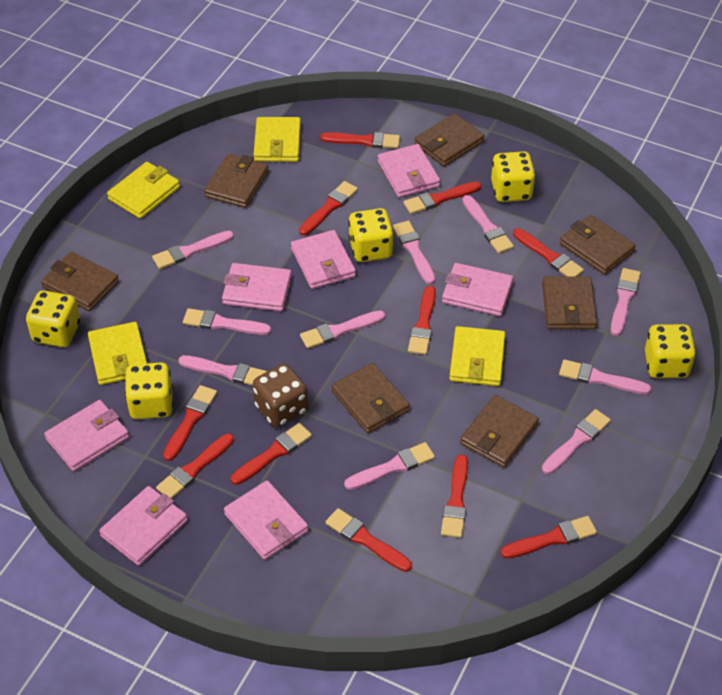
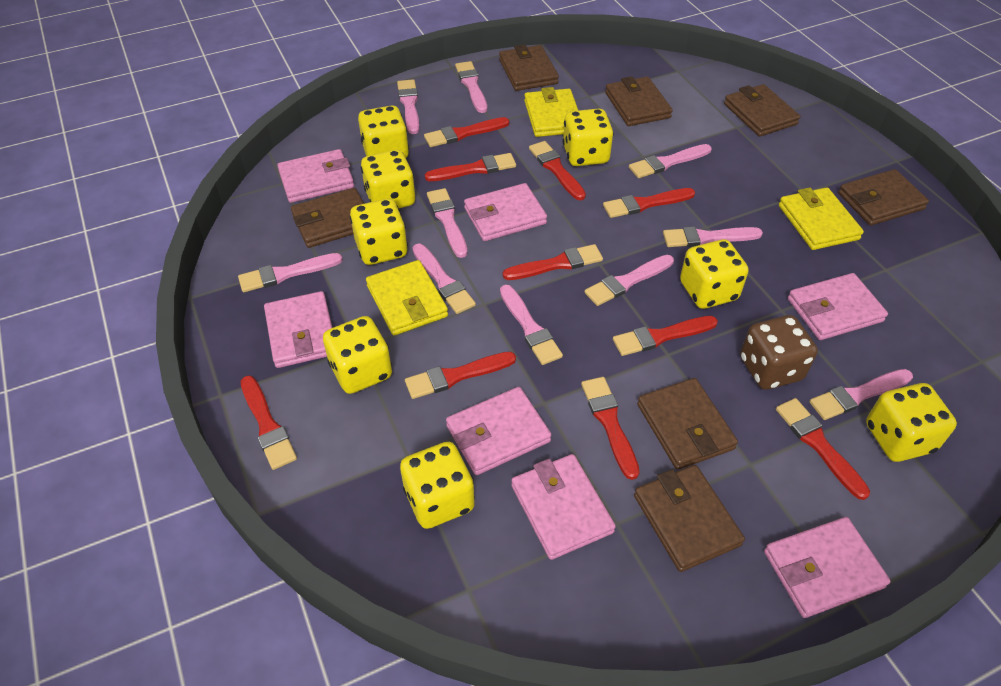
red brush: [156,434,234,499] [163,385,217,461] [231,423,312,485] [299,181,358,235] [320,132,400,149] [325,508,412,572] [403,182,481,214] [408,286,436,355] [441,454,468,538] [501,516,597,559] [513,228,584,277] = 11 -> [241,376,297,470] [405,352,516,399] [424,117,509,147] [425,153,516,181] [503,244,603,280] [529,141,586,200] [581,377,640,480] [603,188,695,218] [613,316,718,356] [776,398,870,500] = 10
yellow dice: [26,291,80,347] [125,362,173,419] [348,208,394,262] [491,151,536,202] [645,324,696,378] = 5 -> [323,316,392,394] [350,199,408,265] [358,105,409,158] [361,150,415,208] [400,442,475,529] [563,109,614,166] [680,239,749,309] [866,383,957,462] = 8
yellow wallet: [88,322,147,385] [107,162,180,219] [254,117,301,162] [449,326,506,386] = 4 -> [366,260,448,335] [524,87,578,137] [779,187,864,250] = 3

